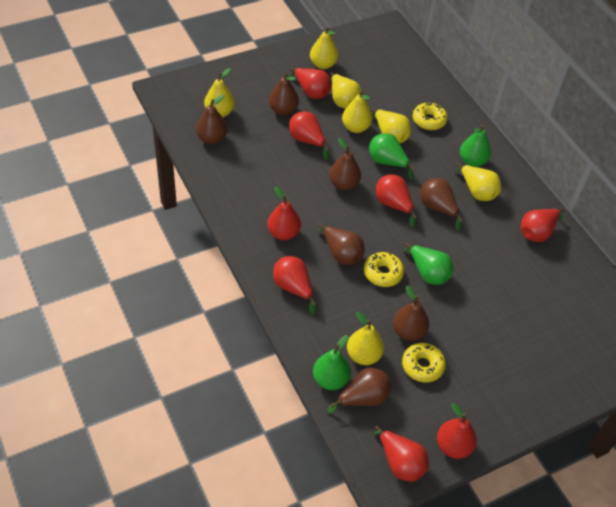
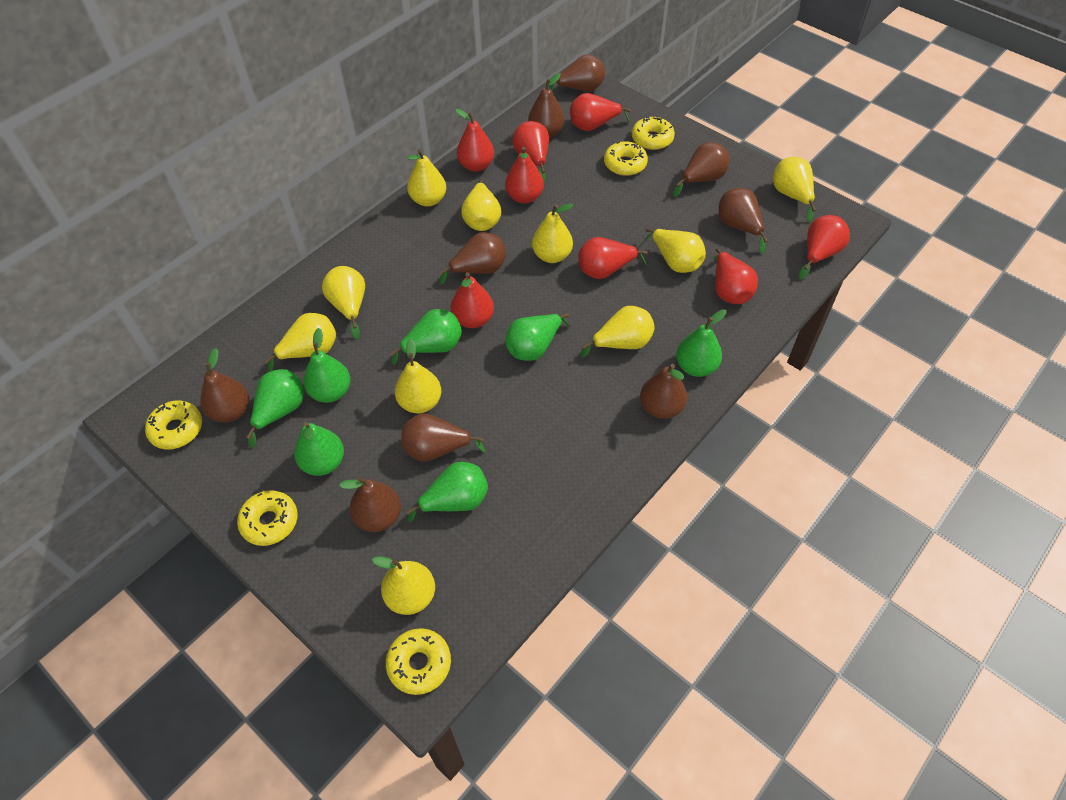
brown pear: [196,95,227,144] [269,73,299,115] [318,224,365,265] [328,368,391,414] [329,138,361,190] [393,286,429,341] [420,178,463,231] = 7 -> [200,348,249,423] [339,477,401,532] [401,413,485,462] [439,232,506,285] [528,73,565,138] [549,54,605,91] [640,364,687,419] [673,142,729,197] [719,188,768,254] = 9
green pear: [313,335,351,390] [369,134,415,180] [404,243,453,285] [460,125,491,167] = 4 -> [246,369,303,448] [294,422,344,476] [304,328,350,403] [390,309,462,365] [406,462,488,522] [505,313,570,361] [676,309,726,377] = 7
yellow donut: [364,252,404,287] [402,343,446,382] [413,102,448,130] = 3 -> [145,401,202,449] [237,490,298,546] [386,628,451,695] [604,141,648,176] [632,116,675,150] = 5
yellow pear: [204,68,235,117] [310,27,338,69] [330,72,361,108] [342,91,372,133] [347,312,384,365] [371,108,411,143] [455,163,501,201] = 7 -> [264,313,336,372] [322,266,365,340] [372,556,435,615] [395,338,441,413] [407,150,446,207] [461,180,501,231] [532,204,573,263] [581,306,655,358] [645,228,706,273] [773,157,816,223] = 10

